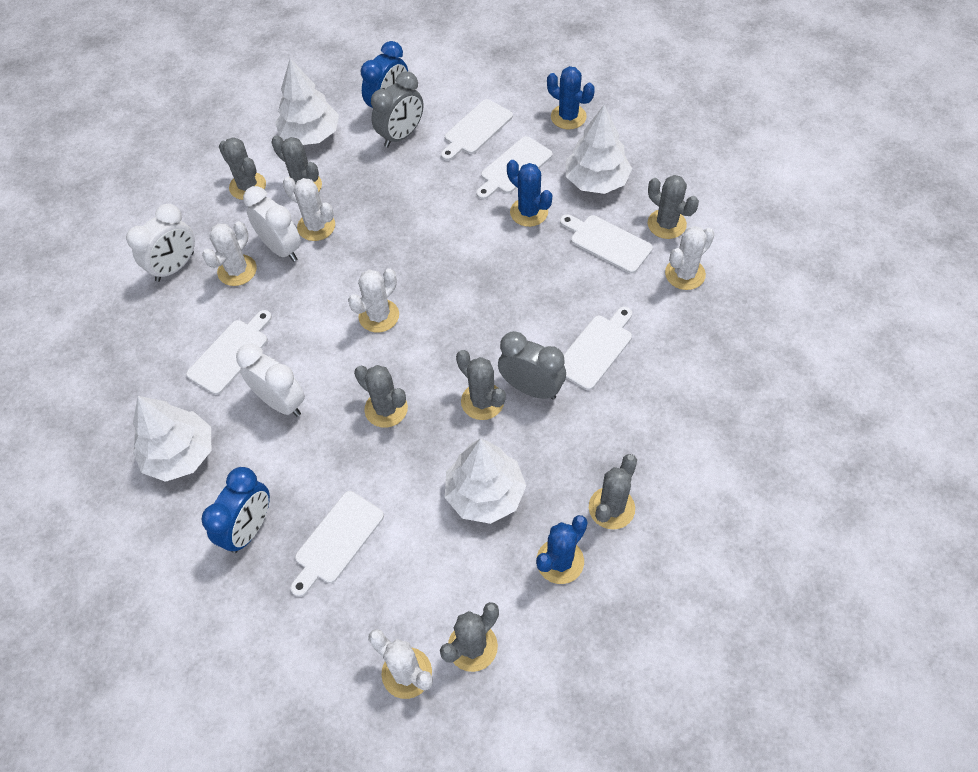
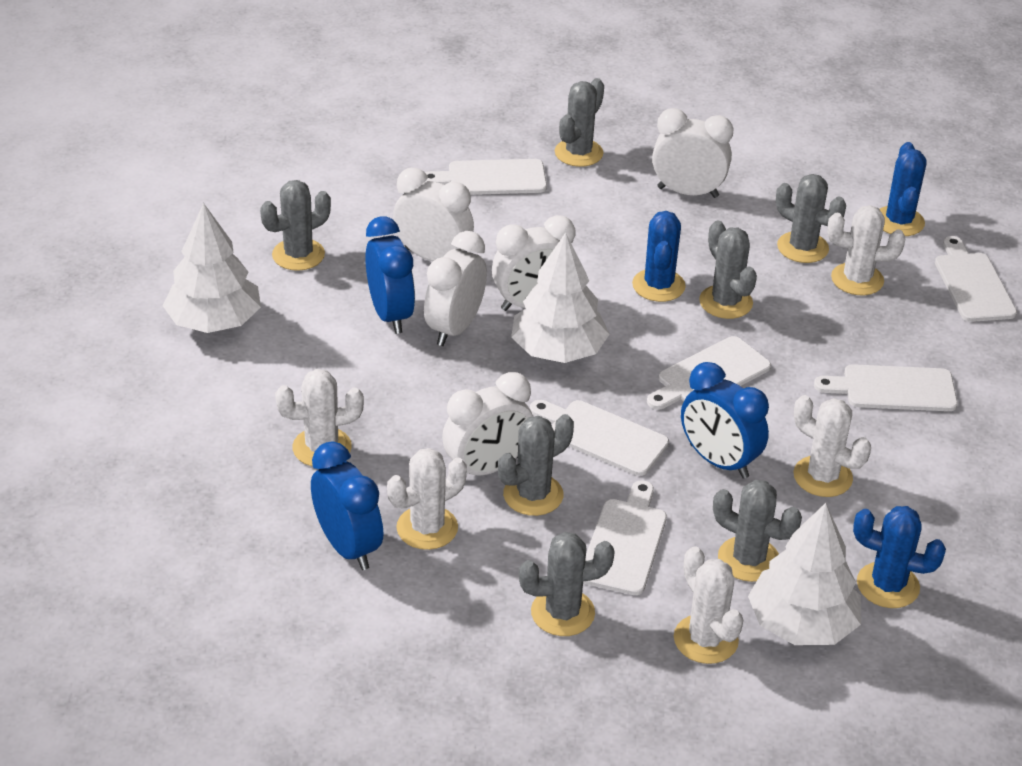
blue clock: [201,467,270,553] [361,41,408,108] = 2 -> [311,441,383,570] [365,216,415,334] [681,362,769,479] = 3
grey clock: [371,71,424,147] [498,331,566,400] = 2 -> none = 0
white clock: [126,204,195,282] [236,344,305,417] [243,186,301,262] = 3 -> [393,168,474,261] [424,231,487,346] [442,372,533,476] [492,215,575,311] [652,108,733,198] = 5
white tree: [133,396,211,482] [275,58,339,145] [445,438,526,524] [566,105,632,194] = 4 -> [163,203,261,333] [511,233,610,363] [748,503,861,645] = 3

